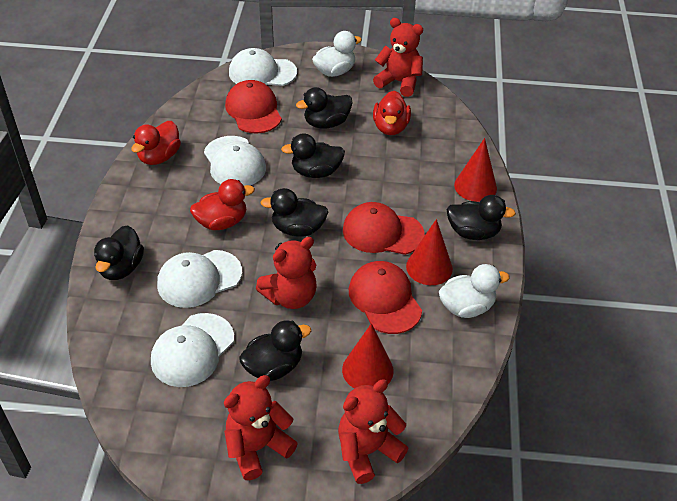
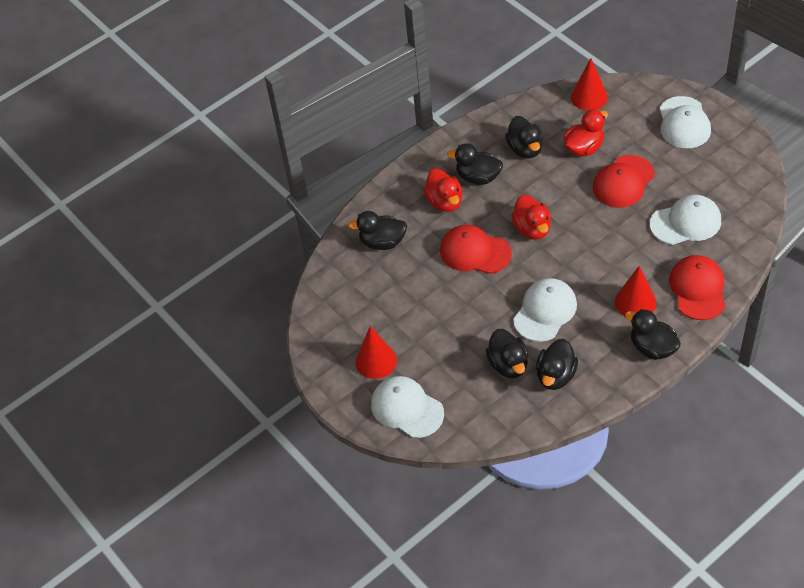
red teddy bear: [224,375,298,480] [256,237,317,309] [338,379,409,484] [373,18,423,97] = 4 -> none = 0
white duck: [312,31,362,77] [439,264,510,318] = 2 -> none = 0

